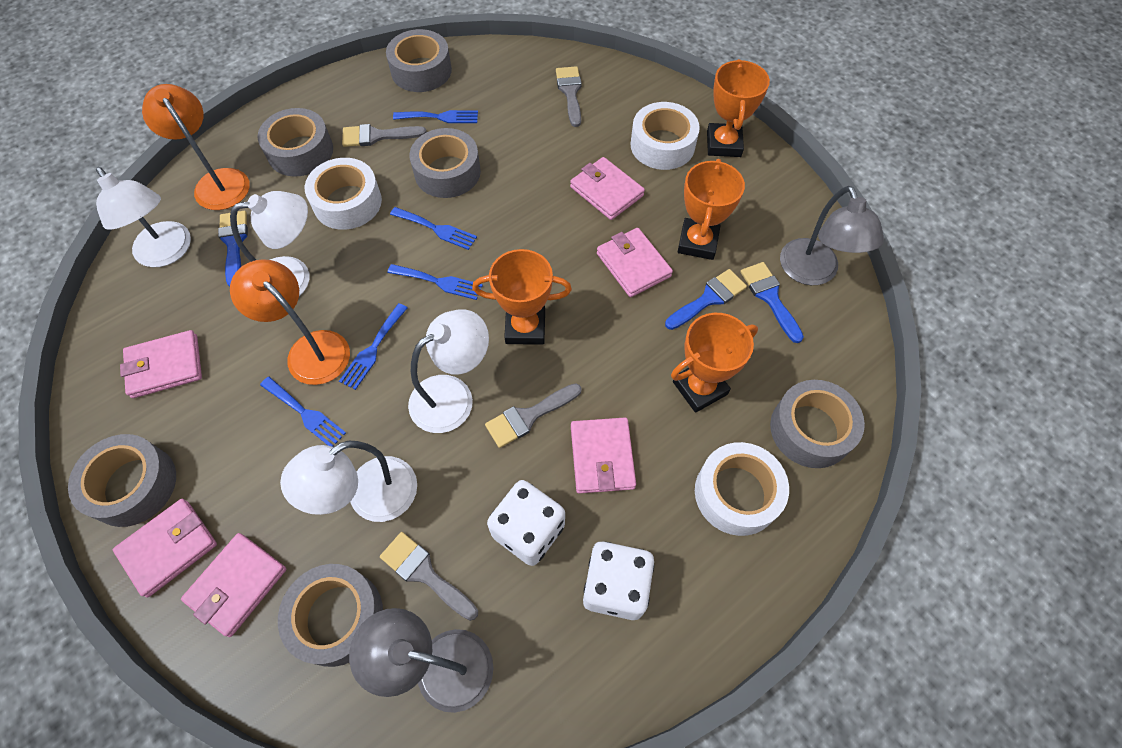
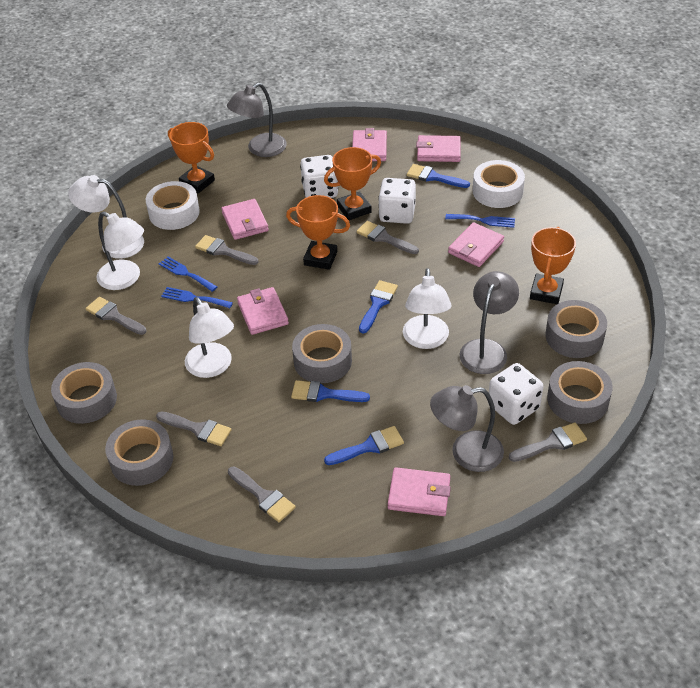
blue brush: [218,211,248,287] [665,269,747,330] [740,262,804,343] = 3 -> [291,380,370,402] [324,426,404,465] [359,280,398,334] [407,164,470,188] = 4
blue fork: [260,377,346,447] [339,303,407,390] [387,264,483,300] [390,207,477,250] [393,110,478,123] = 5 -> [159,257,217,292] [161,287,233,308] [445,214,515,228] = 3
grey brush: [342,124,426,147] [380,532,478,621] [485,383,582,448] [556,66,582,127] = 4 -> [86,297,146,335] [156,411,231,446] [195,235,259,265] [228,466,296,522] [357,221,419,254] [509,422,587,462] = 6
grey lamp: [349,608,494,713] [780,186,884,285] = 2 -> [227,83,287,157] [430,385,504,472] [460,271,519,374] = 3
grey tape: [68,434,176,527] [257,108,333,177] [278,564,383,667] [386,29,452,92] [409,128,481,198] [770,380,865,468] = 6 -> [51,362,117,424] [105,419,173,486] [292,324,352,383] [545,300,607,358] [547,361,613,424] = 5
orange lamp: [142,84,250,210] [230,259,350,385] = 2 -> none = 0
white dice: [487,480,565,566] [583,541,654,620] = 2 -> [300,155,338,198] [378,178,416,224] [488,363,544,425] = 3
white tape: [305,158,382,230] [631,102,700,170] [695,442,789,536] = 3 -> [146,181,200,230] [473,160,525,208] = 2

